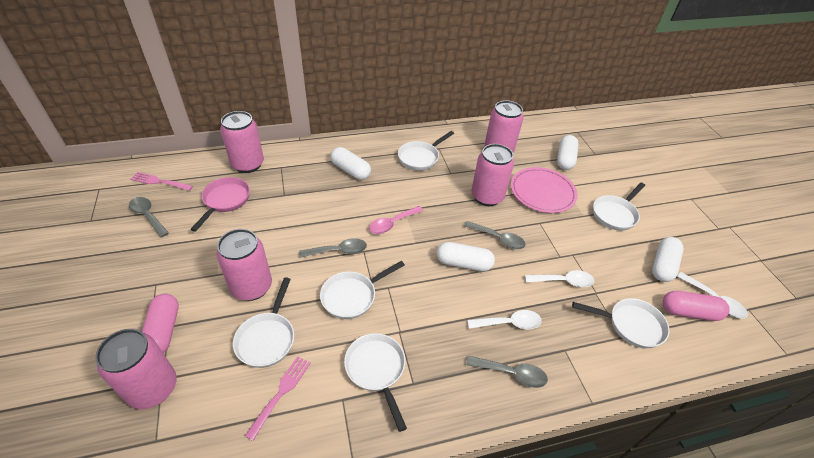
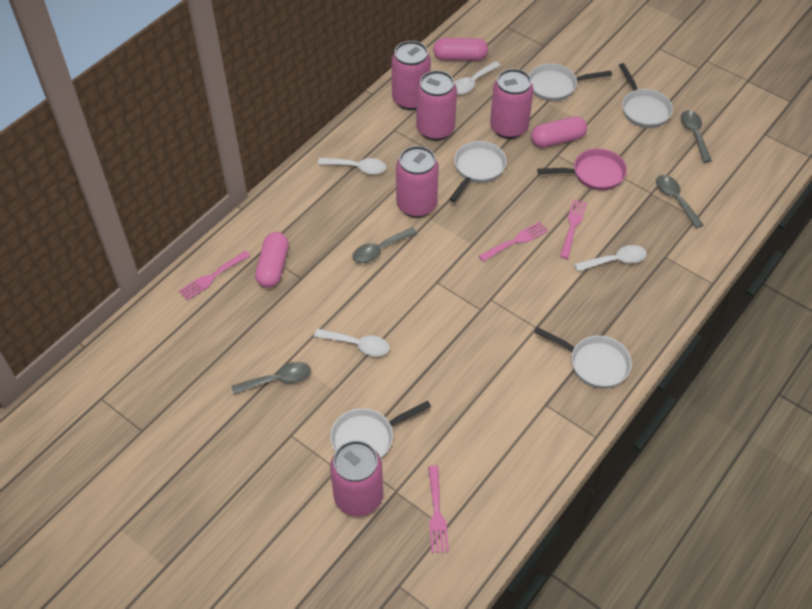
pink capsule: [142,294,179,353] [663,291,730,321] = 2 -> [255,232,289,288] [433,38,488,61] [531,116,587,148] = 3
pink fork: [130,172,193,191] [245,356,311,441] = 2 -> [179,251,250,301] [428,465,449,553] [479,222,548,262] [560,199,587,259] = 4
pink plate: [511,167,578,213] = 1 -> none = 0
pink spoon: [369,206,423,234] = 1 -> none = 0
white capsule: [331,147,371,180] [437,242,495,272] [557,135,579,170] [652,237,683,282] = 4 -> none = 0
white pan: [233,277,294,368] [320,261,405,319] [344,333,407,432] [398,131,454,170] [572,298,670,348] [593,183,645,230] = 6 -> [330,401,431,458] [449,141,507,202] [529,64,612,101] [534,327,632,388] [619,63,673,128] = 5
white spoon: [467,310,542,329] [525,270,594,287] [677,272,748,319] = 3 -> [314,329,390,356] [318,158,386,175] [454,61,501,95] [574,245,647,272] = 4

